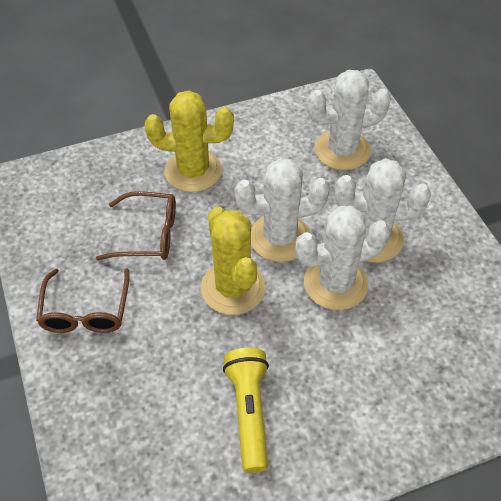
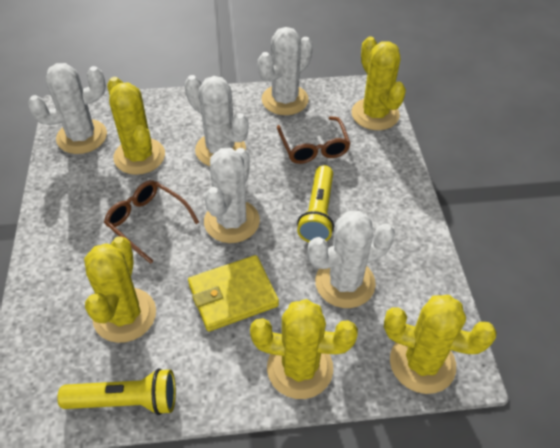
white cactus: [234,158,330,262] [295,206,390,310] [307,70,391,170] [335,158,431,263] = 4 -> [28,63,107,154] [185,75,249,166] [204,148,260,243] [258,27,313,115] [307,211,395,308] = 5
yellow cactus: [145,90,234,192] [201,206,266,315] = 2 -> [84,236,156,343] [107,77,165,175] [250,299,358,399] [351,36,406,130] [384,295,497,394] = 5
yellow flashlight: [223,348,269,473] = 1 -> [57,368,176,415] [297,165,334,242] = 2
yellow wallet: none = 0 -> [188,255,279,332] = 1

